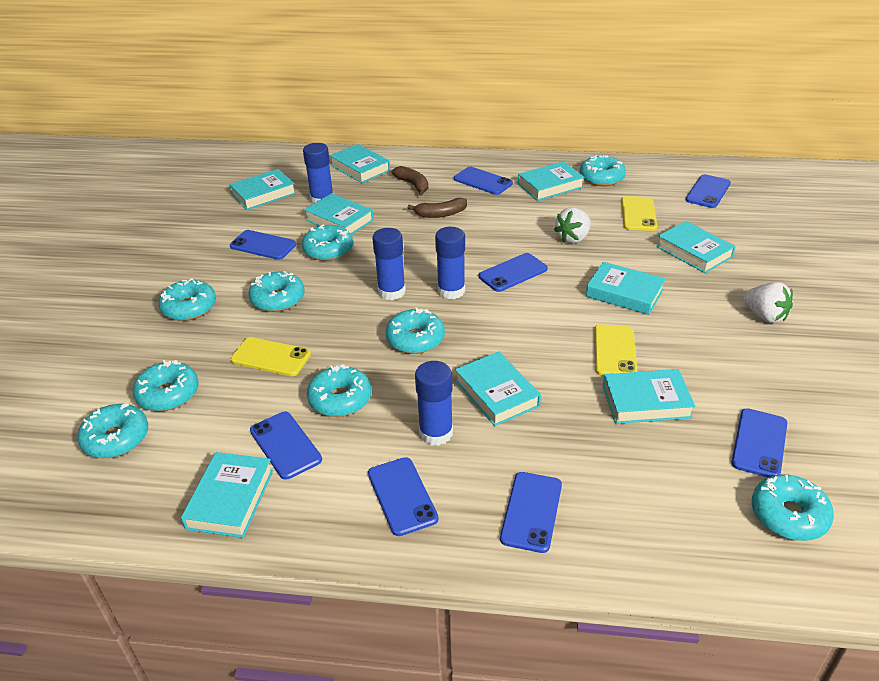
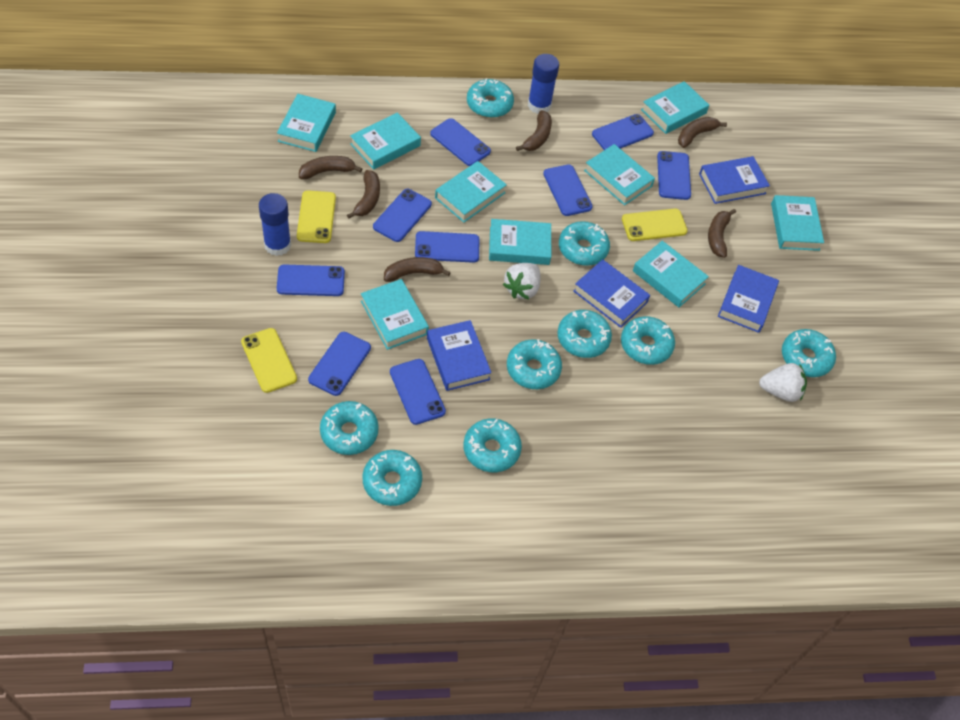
blue book: none = 0 -> [427,320,491,391] [573,259,650,328] [699,156,770,204] [718,265,779,333] = 4
blue glue stick: [303,143,334,204] [372,228,406,300] [415,361,453,446] [435,227,465,299] = 4 -> [259,193,291,256] [528,54,559,114] = 2
blue phone: [230,230,296,260] [250,412,322,480] [368,457,439,536] [454,167,513,195] [479,253,548,292] [500,472,562,553] [686,174,731,208] [731,408,787,477] = 8 -> [277,264,345,296] [308,332,371,396] [373,189,432,242] [390,359,446,425] [415,231,479,263] [430,118,491,166] [543,165,593,216] [592,114,654,150] [657,151,691,200] = 9
brown banana: [392,166,428,196] [407,198,467,218] = 2 -> [299,156,362,179] [347,170,380,219] [384,257,451,282] [516,110,552,151] [678,117,727,148] [708,209,736,258] = 6

